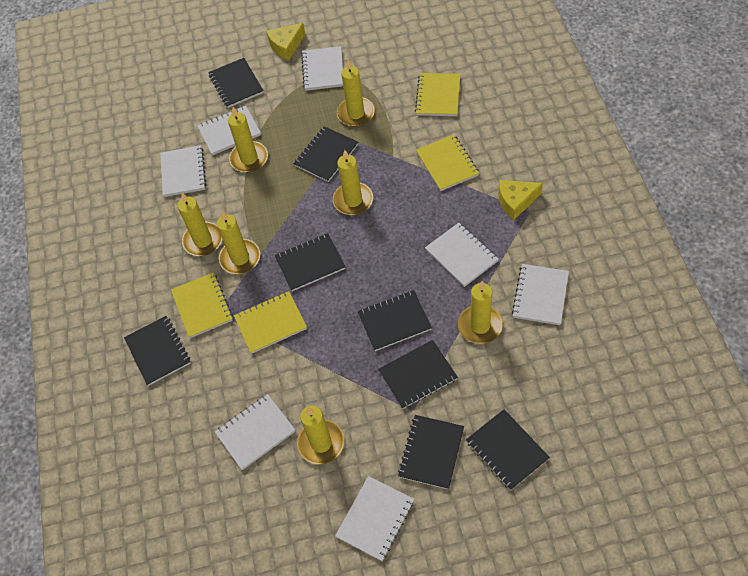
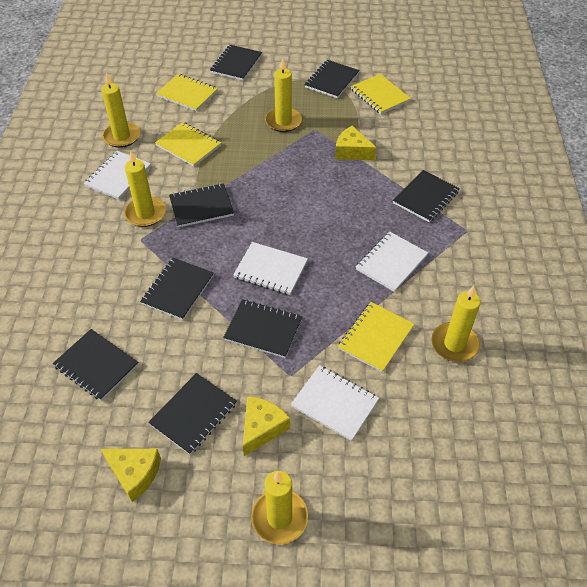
white notebook: [160,145,206,197] [197,106,261,155] [215,394,295,470] [301,46,343,91] [335,476,414,561] [425,223,499,287] [512,264,569,325] = 7 -> [84,151,151,200] [233,242,308,295] [291,365,379,441] [356,232,428,292] = 4
yellow candle: [178,193,222,256] [217,211,260,274] [228,107,268,172] [297,406,344,464] [333,150,373,215] [337,59,375,127] [458,281,503,344] = 7 -> [101,73,140,148] [124,151,166,227] [251,471,308,544] [265,58,302,132] [431,286,481,362] = 5
yellow cheese: [267,23,305,60] [499,180,543,220] = 2 -> [101,449,161,502] [243,396,290,456] [335,126,377,160] = 3

